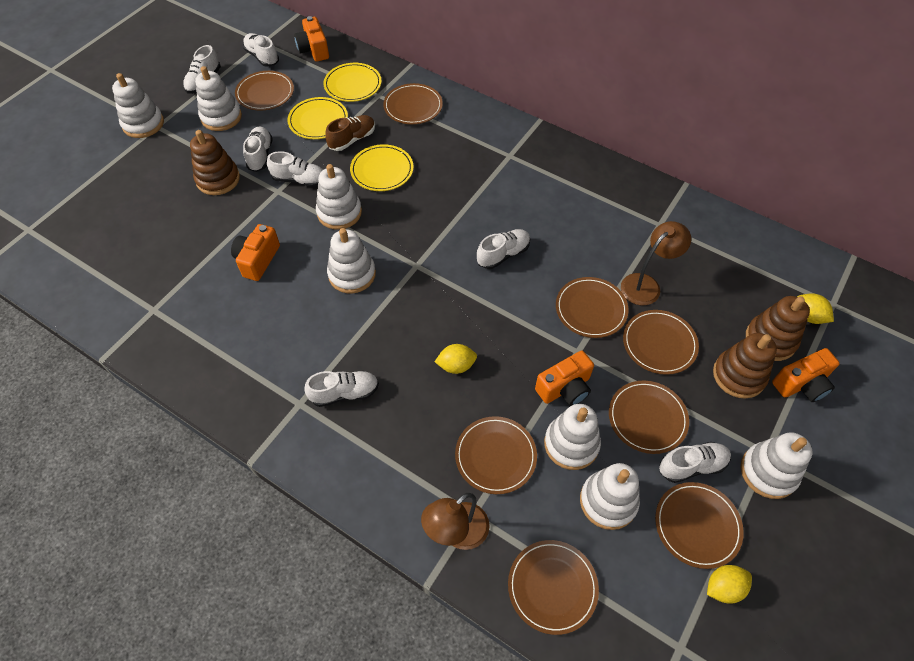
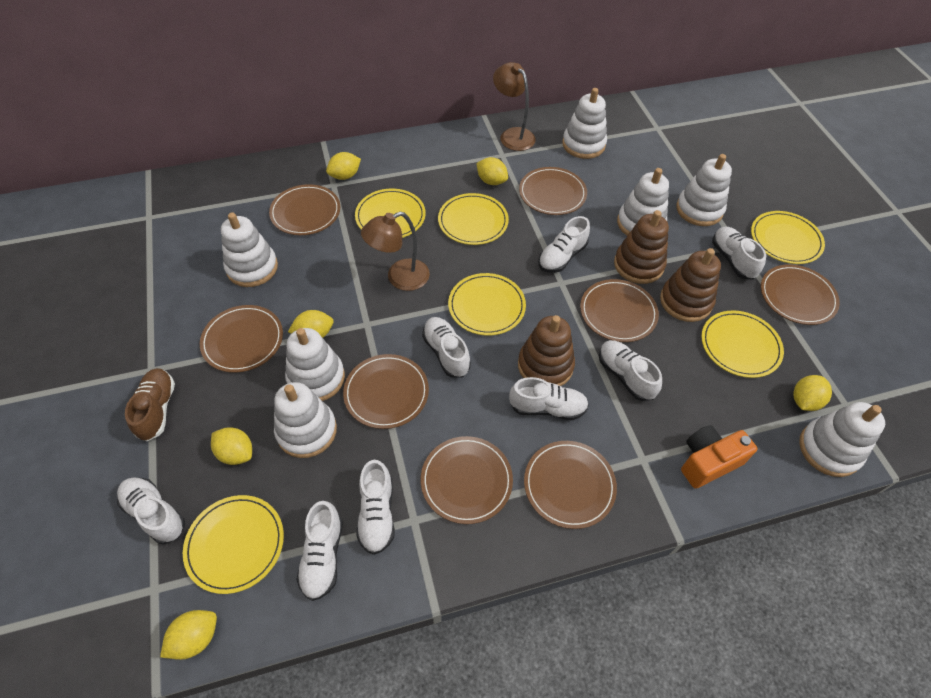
orange camera: [231,224,280,281] [294,16,329,61] [535,351,594,406] [772,348,840,402] = 4 -> [681,425,758,489] = 1
white shoe: [183,45,221,94] [243,33,279,67] [243,126,273,172] [267,151,323,187] [304,371,379,407] [477,229,530,269] [659,442,731,483] = 7 -> [117,477,185,544] [296,501,343,601] [356,460,395,555] [422,317,471,378] [509,377,589,420] [538,216,590,273] [599,340,662,401] [712,227,766,280] = 8
yellow lemon: [435,344,477,374] [707,565,752,604] [797,294,834,324] = 3 -> [160,610,217,660] [211,427,252,465] [288,310,334,338] [326,152,361,180] [476,157,508,185] [793,375,832,411] = 6
yellow plate: [287,97,348,139] [323,63,382,102] [350,144,414,191] = 3 -> [183,495,284,594] [355,189,426,238] [438,193,509,245] [448,273,526,336] [701,310,784,378] [751,211,825,264] = 6

